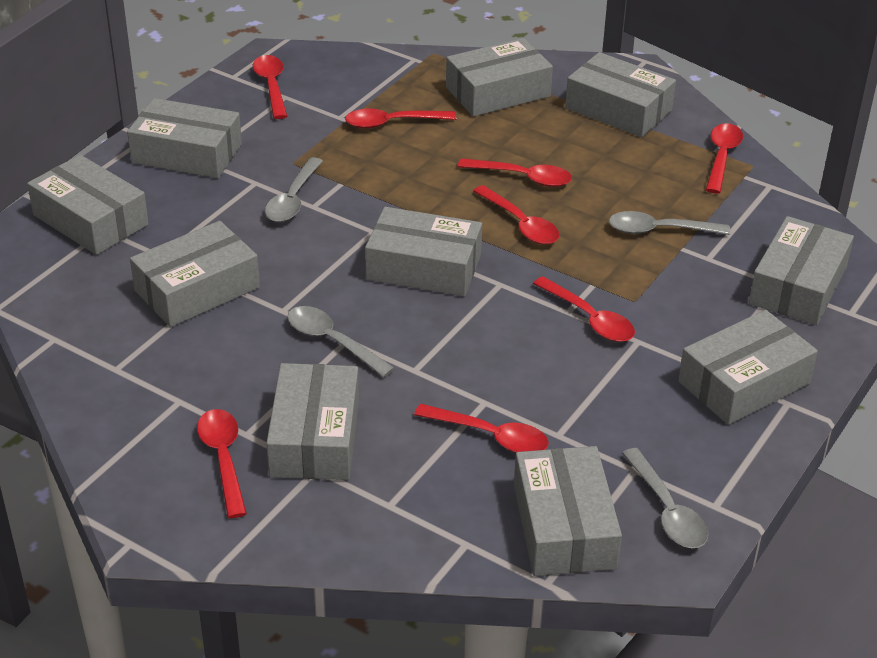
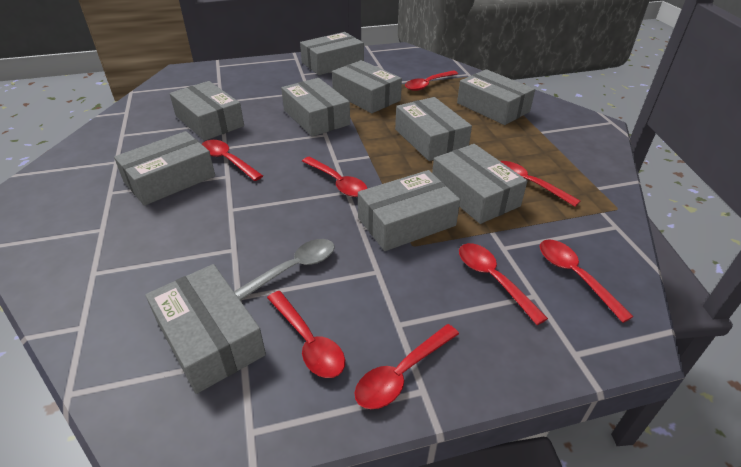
grey spoon: [265,157,323,222] [287,306,395,377] [609,211,730,235] [622,448,708,548] = 4 -> [234,239,334,301] = 1

